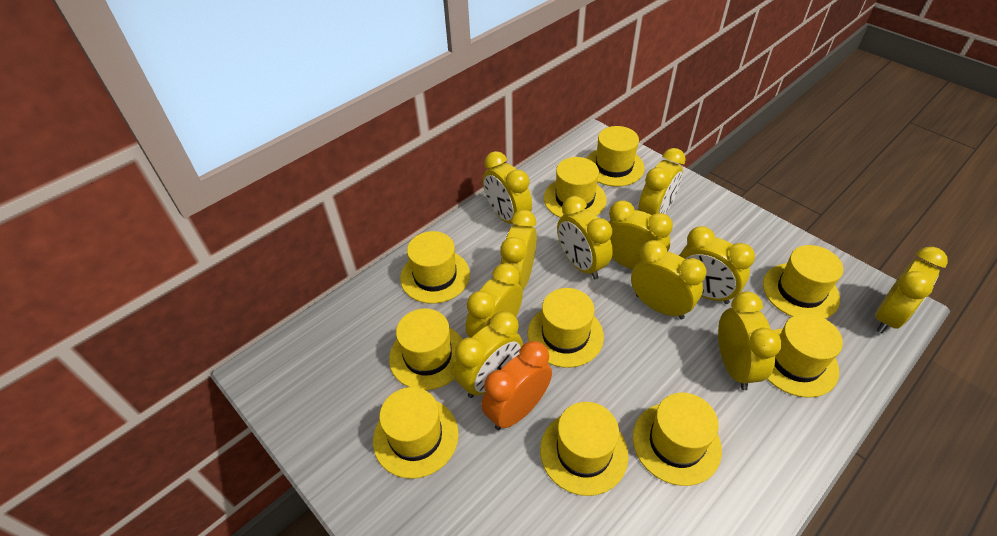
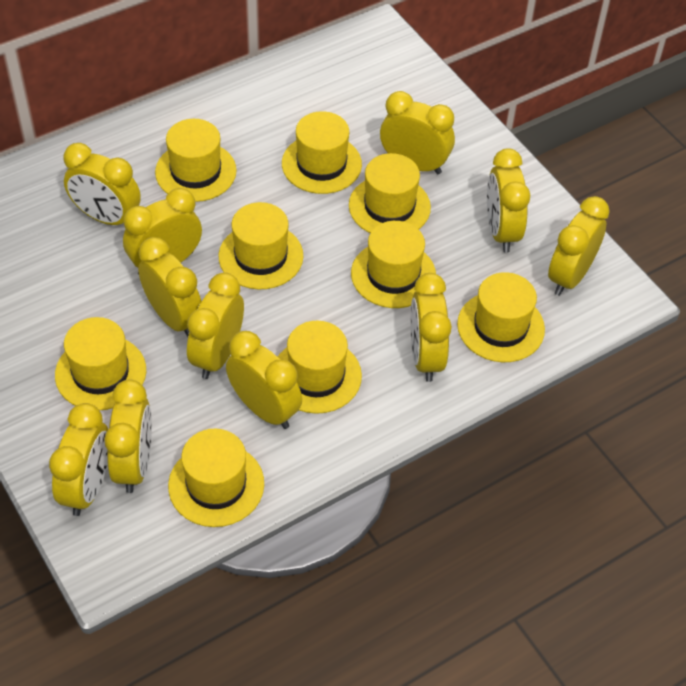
orange clock: [481,341,552,430] = 1 -> none = 0
yellow hat: [373,387,459,479] [389,308,462,390] [400,231,470,304] [527,288,604,368] [540,402,628,496] [544,157,607,218] [587,126,645,186] [632,393,722,486] [763,245,843,319] [767,313,843,398] = 10 -> [55,317,146,410] [155,119,237,202] [168,428,264,527] [219,202,303,289] [278,321,362,414] [282,111,362,194] [349,153,431,233] [351,221,436,308] [457,272,545,362] = 9

